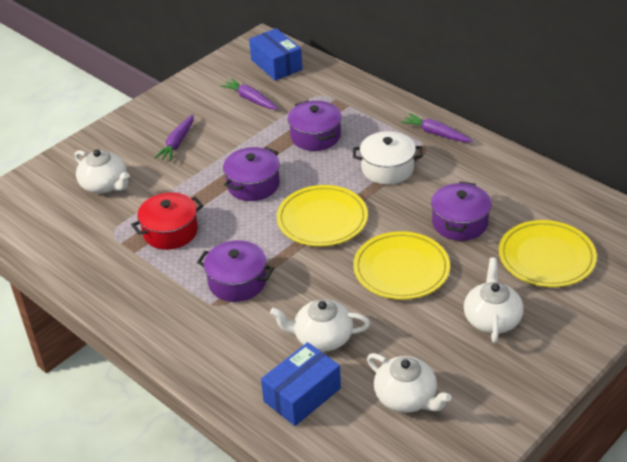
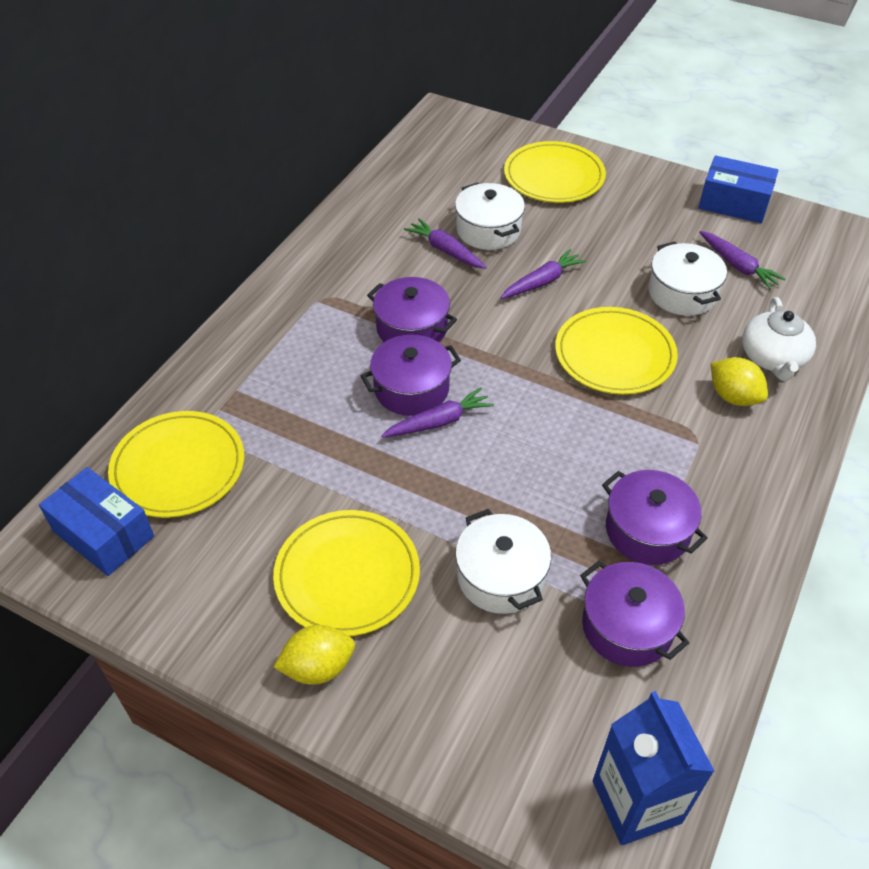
blue carton: none = 0 -> [593,691,715,845] = 1
purple carrot: [154,114,194,161] [220,78,278,110] [401,113,473,142] = 3 -> [381,388,494,438] [404,218,487,269] [500,249,586,299] [699,231,786,290] = 4
red pot: [131,192,204,250] = 1 -> none = 0
white pot: [353,131,423,184] = 1 -> [455,183,525,250] [455,509,551,614] [649,242,727,316] = 3
white teapot: [75,149,130,193] [270,299,370,352] [367,353,451,413] [464,257,524,343] = 4 -> [742,297,816,381] = 1
yellow lemon: none = 0 -> [274,625,355,685] [711,357,768,406] = 2
yellow plate: [277,185,368,246] [353,231,450,300] [499,220,597,287] = 3 -> [108,411,244,518] [273,510,420,636] [504,141,606,203] [555,307,678,395] = 4

